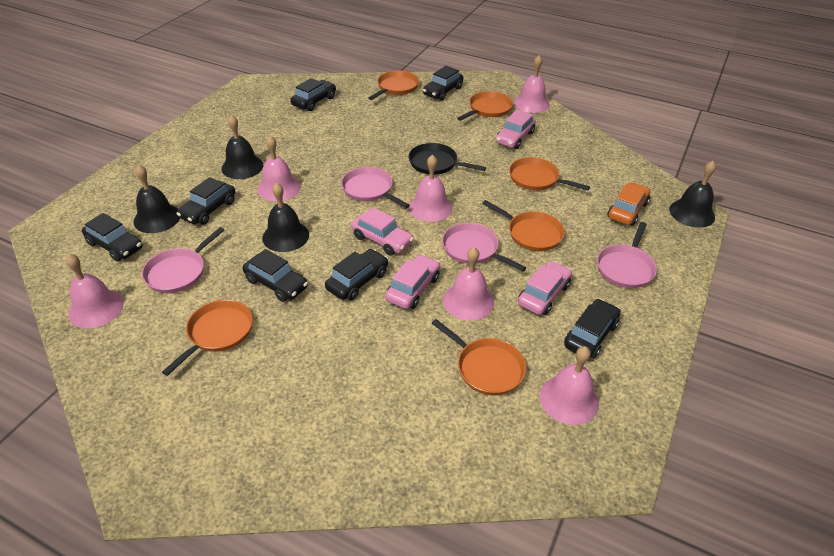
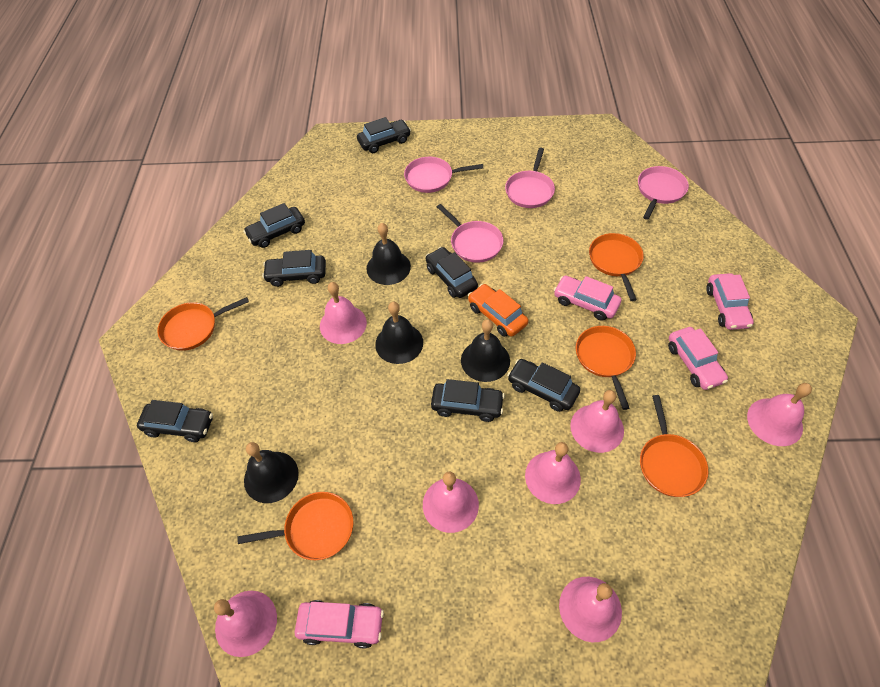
black pan: [409,143,486,175] = 1 -> none = 0
orange pan: [162,300,253,376] [369,71,419,100] [431,319,526,395] [457,91,513,121] [482,200,565,251] [509,157,590,191] = 6 -> [157,297,249,351] [237,492,353,560] [576,326,636,410] [589,233,644,301] [640,395,708,497] = 5
pink bell: [66,254,124,328] [257,136,301,202] [409,154,453,222] [443,247,494,321] [514,55,550,113] [540,346,599,425] = 6 -> [214,591,277,657] [320,282,367,344] [423,472,479,533] [525,442,581,504] [559,577,622,642] [570,390,624,453] [747,383,812,446] = 7

